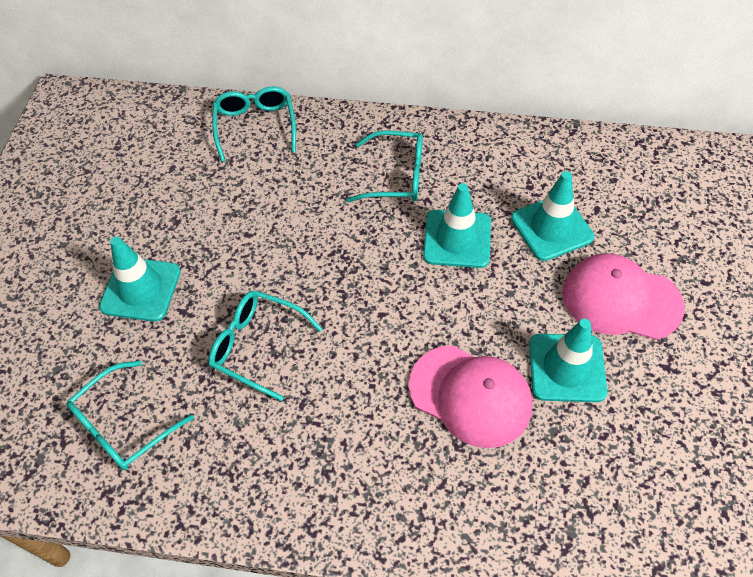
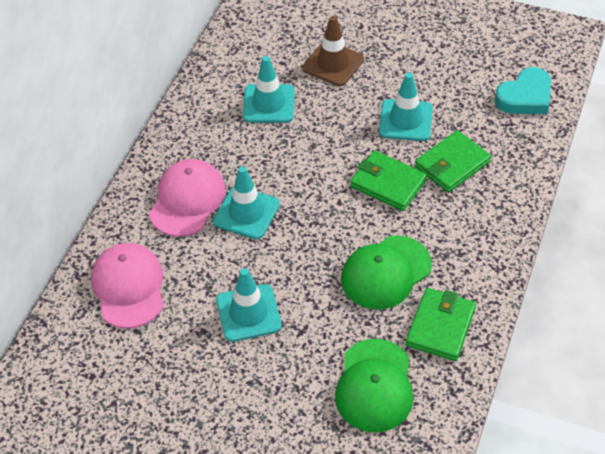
brown traffic cone: none = 0 -> [302,16,364,86] = 1
green cap: none = 0 -> [335,339,413,432] [341,235,432,310] = 2
green wallet: none = 0 -> [350,151,427,211] [406,288,476,361] [415,130,491,193] = 3
turquoise glasses: [66,361,194,470] [209,291,322,401] [212,87,296,162] [347,130,423,202] = 4 -> none = 0
turquoise heart: none = 0 -> [495,67,551,114] = 1

